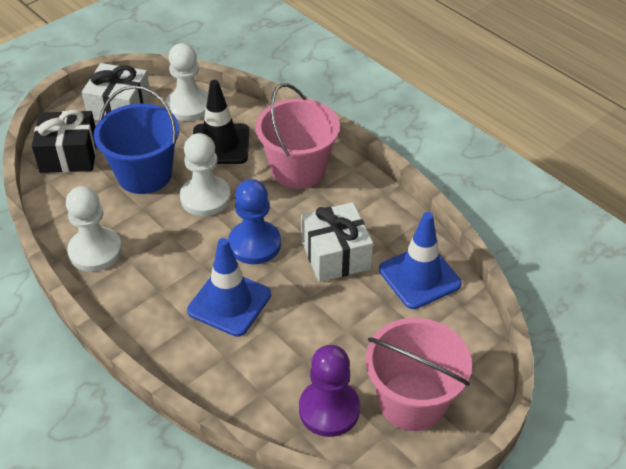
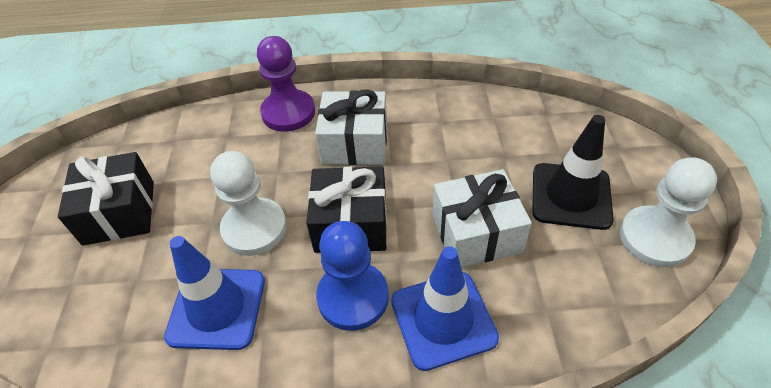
black gift: [32,110,97,173] = 1 -> [58,152,154,246] [306,166,387,253] = 2
blue bucket: [94,85,179,194] = 1 -> none = 0
pink bucket: [256,84,340,189] [365,318,472,431] = 2 -> none = 0
white pawn: [66,186,122,272] [166,43,208,121] [180,133,231,216] = 3 -> [210,151,287,256] [620,157,717,267] = 2

